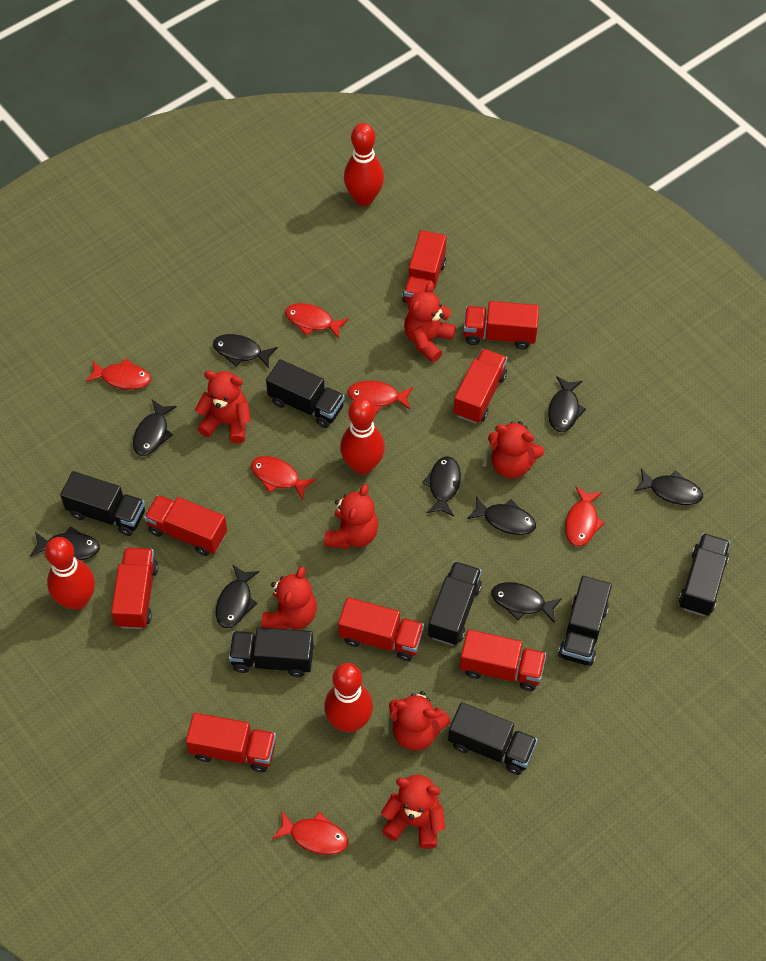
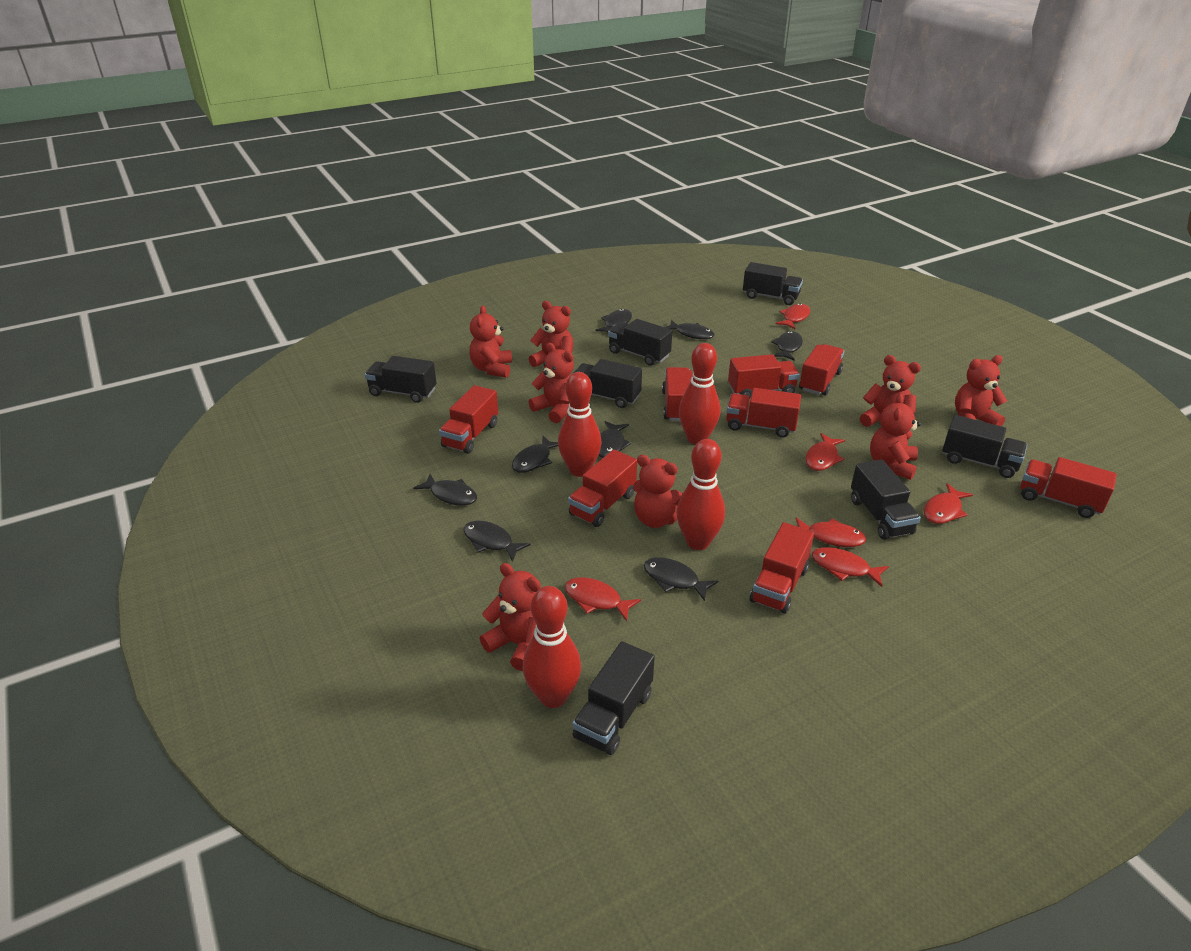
black fish: [30,526,100,560] [133,400,177,456] [213,334,278,368] [216,565,259,628] [422,456,461,516] [467,496,536,535] [491,582,562,623] [548,376,586,432] [634,469,703,505] = 9 -> [413,474,477,506] [464,520,531,561] [512,436,558,473] [595,309,632,332] [598,421,631,458] [644,557,718,601] [665,320,715,339] [771,331,803,360] = 8
red teddy bear: [195,371,251,443] [261,567,317,629] [324,484,378,549] [381,775,445,849] [389,691,450,751] [404,282,456,363] [488,421,544,479] = 7 -> [469,306,512,378] [480,563,541,671] [529,301,573,367] [529,343,574,423] [633,455,683,528] [860,355,921,427] [870,394,921,480] [955,355,1007,426] = 8

